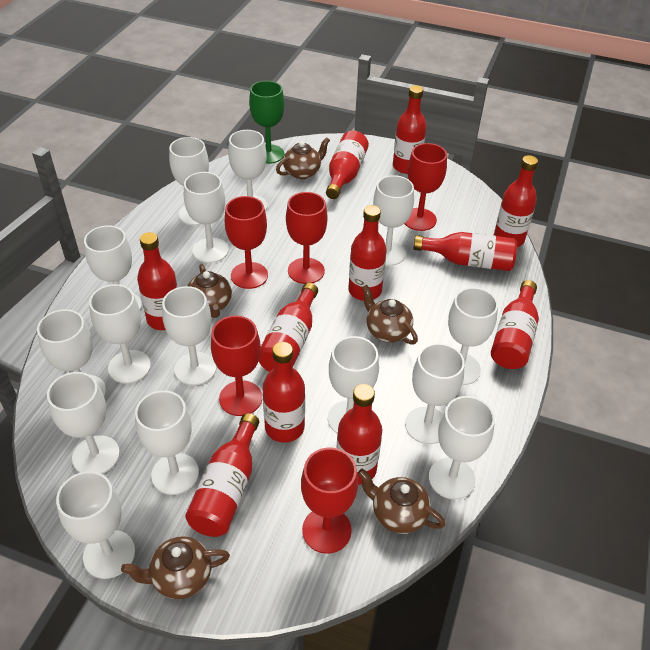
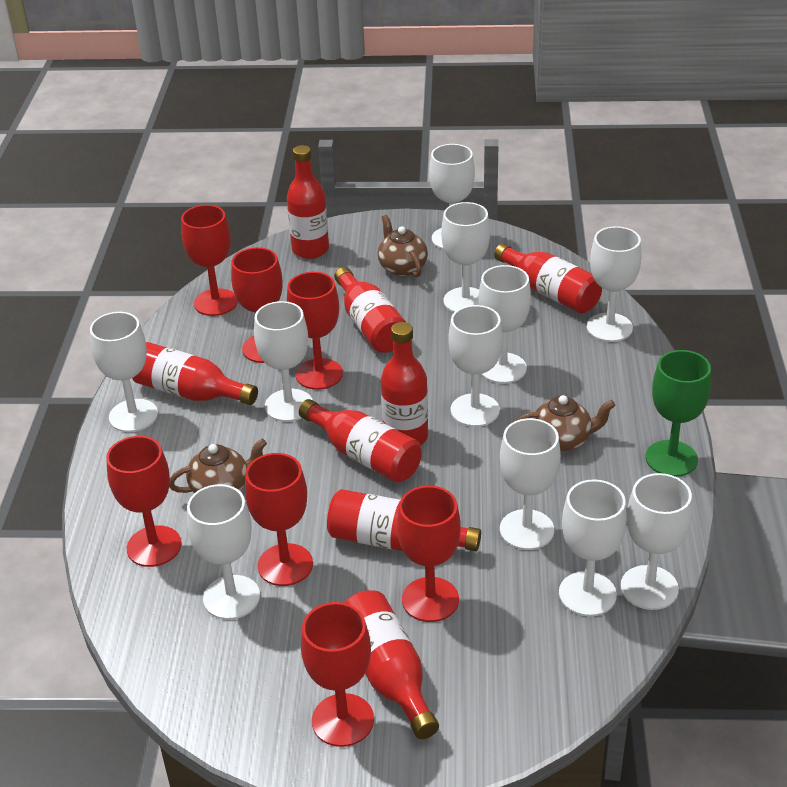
brown teapot: [121,536,230,599] [187,264,232,318] [276,137,330,179] [358,469,445,534] [362,285,418,345] = 5 -> [169,439,267,493] [378,215,428,277] [516,395,616,452] = 3
red bottle: [137,232,178,330] [185,413,259,537] [259,283,318,372] [262,342,305,443] [326,131,369,199] [336,384,382,485] [348,205,387,301] [393,85,426,174] [413,232,517,271] [491,280,539,369] [494,155,538,247] = 11 -> [132,342,258,405] [287,145,329,259] [299,399,422,483] [327,489,481,551] [334,267,406,353] [344,590,439,739] [381,322,428,445] [494,243,602,314] = 8
red goblet: [211,316,262,416] [225,196,268,289] [286,192,328,284] [301,448,358,554] [405,143,447,231] = 5 -> [106,436,182,567] [181,205,238,316] [231,247,282,363] [245,453,313,586] [287,272,343,390] [301,602,374,747] [397,486,461,622] = 7
white goblet: [37,309,106,396] [47,372,120,474] [56,471,135,579] [84,225,142,310] [89,284,151,384] [135,390,199,495] [162,286,217,385] [169,137,209,225] [184,172,229,263] [228,130,268,211] [328,336,379,434] [373,175,414,266] [405,343,465,444] [429,396,495,500] [448,287,498,385] = 15 -> [90,312,158,432] [187,484,260,620] [254,301,312,422] [429,144,475,249] [441,202,490,312] [449,305,503,427] [478,265,531,384] [500,418,561,550] [559,479,627,616] [587,226,642,342] [621,473,692,610] = 11

